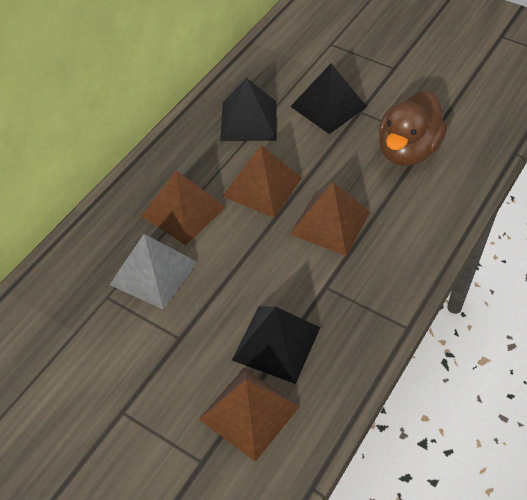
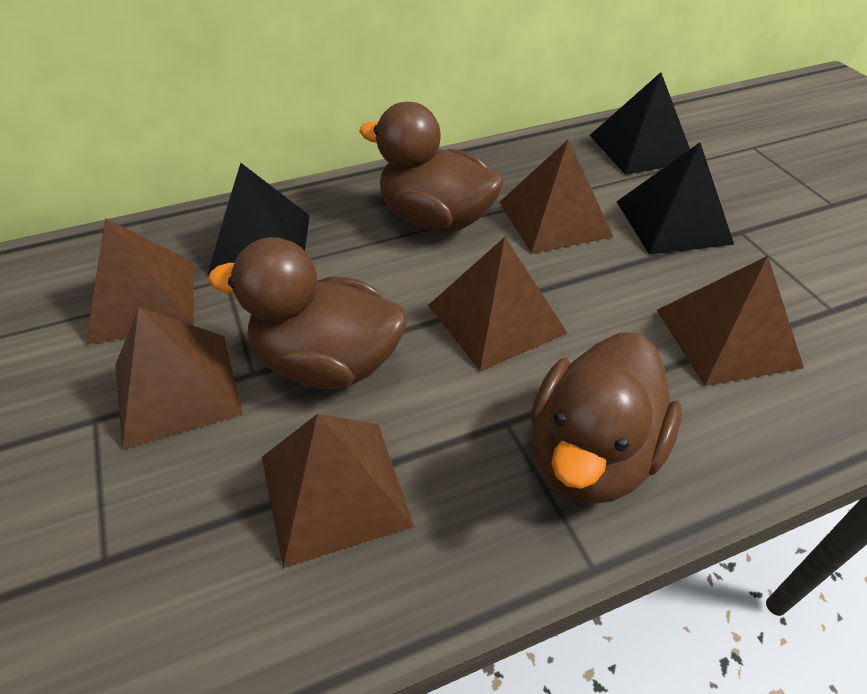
brown duck: [378,91,448,166] = 1 -> [208,237,407,389] [359,102,504,232] [530,333,682,504] = 3
brown pyramid: [141,170,226,245] [199,368,300,462] [223,145,302,218] [290,182,370,256] = 4 -> [86,218,194,344] [115,307,243,450] [262,414,414,568] [428,237,567,371] [499,139,613,254] [657,256,804,386] = 6
grey pyramid: [110,234,197,310] = 1 -> none = 0

